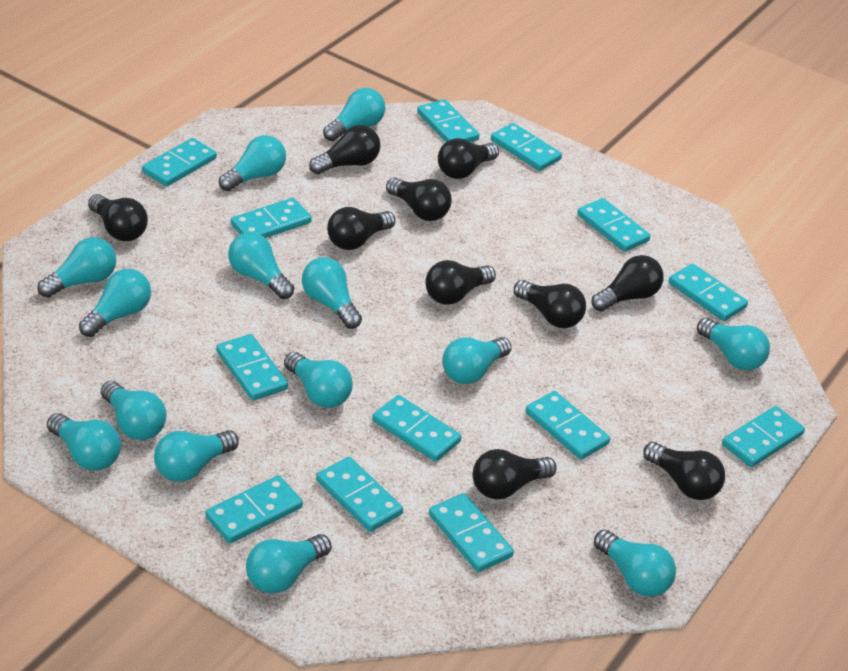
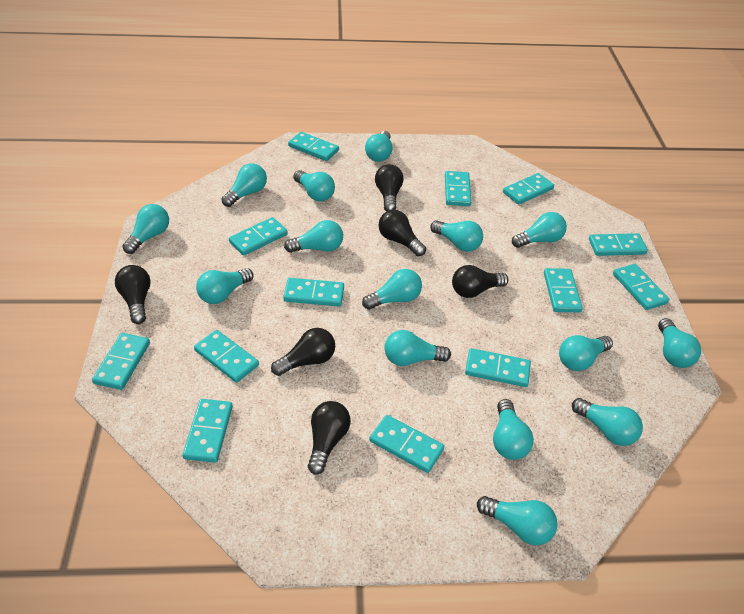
black light bulb: [88,194,148,241] [309,125,381,174] [327,207,395,250] [386,177,452,221] [425,260,496,305] [438,138,499,179] [473,449,557,499] [514,280,586,328] [592,255,664,311] [643,442,725,500] = 10 -> [115,265,151,324] [271,328,335,376] [308,401,351,475] [375,164,404,212] [379,210,426,256] [452,265,509,298] = 6
turquoise light bulb: [37,237,116,298] [47,413,121,471] [79,269,151,337] [101,381,167,440] [154,430,239,482] [219,135,286,191] [228,232,294,299] [246,534,332,593] [284,352,353,408] [302,257,362,329] [323,88,385,141] [442,337,512,384] [594,529,676,597] [697,318,770,370] = 14 -> [122,204,169,254] [196,268,253,304] [221,163,267,207] [284,220,343,253] [293,170,335,201] [362,269,422,310] [365,131,392,162] [384,330,451,366] [430,220,483,252] [477,496,558,545] [493,399,534,460] [512,212,567,248] [559,335,613,371] [572,398,643,446] [658,318,701,368] = 15

